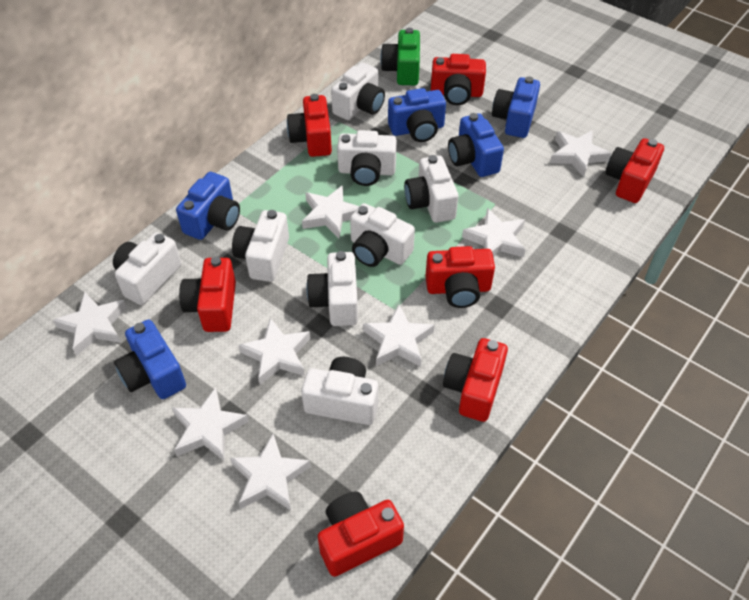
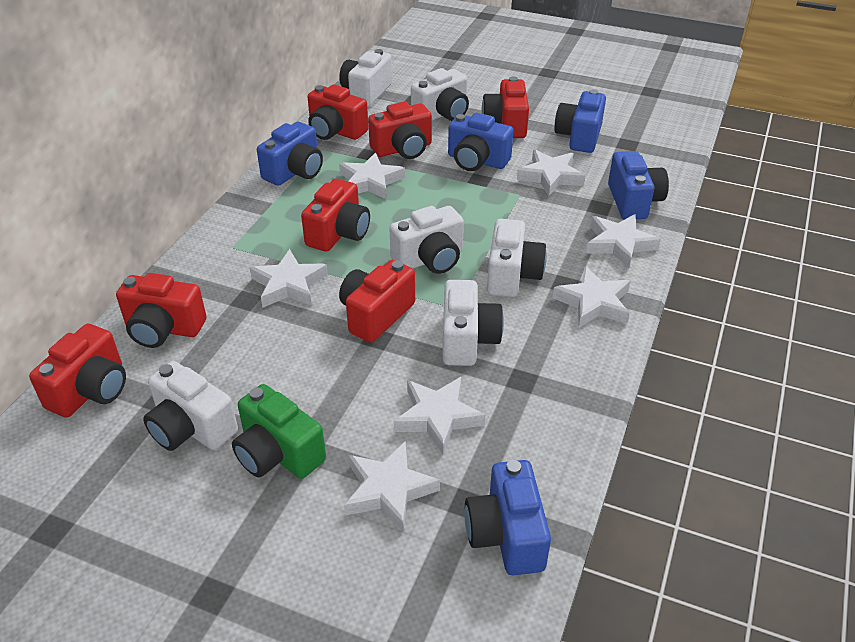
white camera: [113,232,181,305] [232,210,289,282] [301,357,379,425] [306,251,358,326] [331,62,385,120] [337,130,397,186] [350,203,415,267] [404,155,458,223] = 8 -> [143,361,238,451] [339,49,392,107] [389,206,464,274] [411,68,469,121] [442,280,504,366] [487,219,547,297] = 6
white star: [53,292,127,356] [172,387,249,461] [230,434,311,510] [238,318,311,385] [302,185,359,238] [363,304,434,367] [462,208,526,257] [550,130,611,177] = 8 -> [250,249,328,308] [339,153,405,200] [344,441,440,532] [394,377,485,454] [517,150,585,196] [553,266,630,328] [586,214,661,268] = 7

